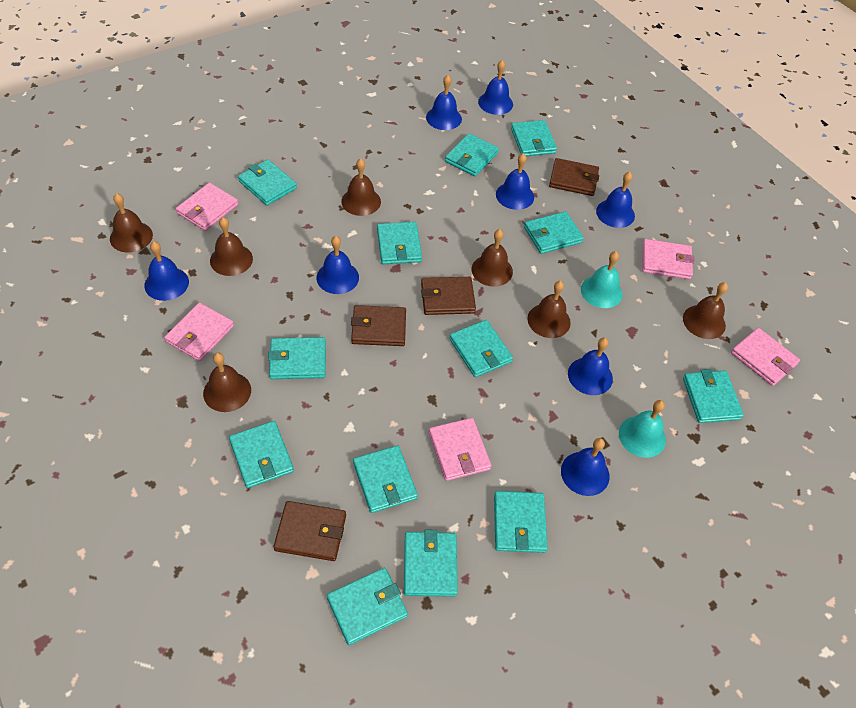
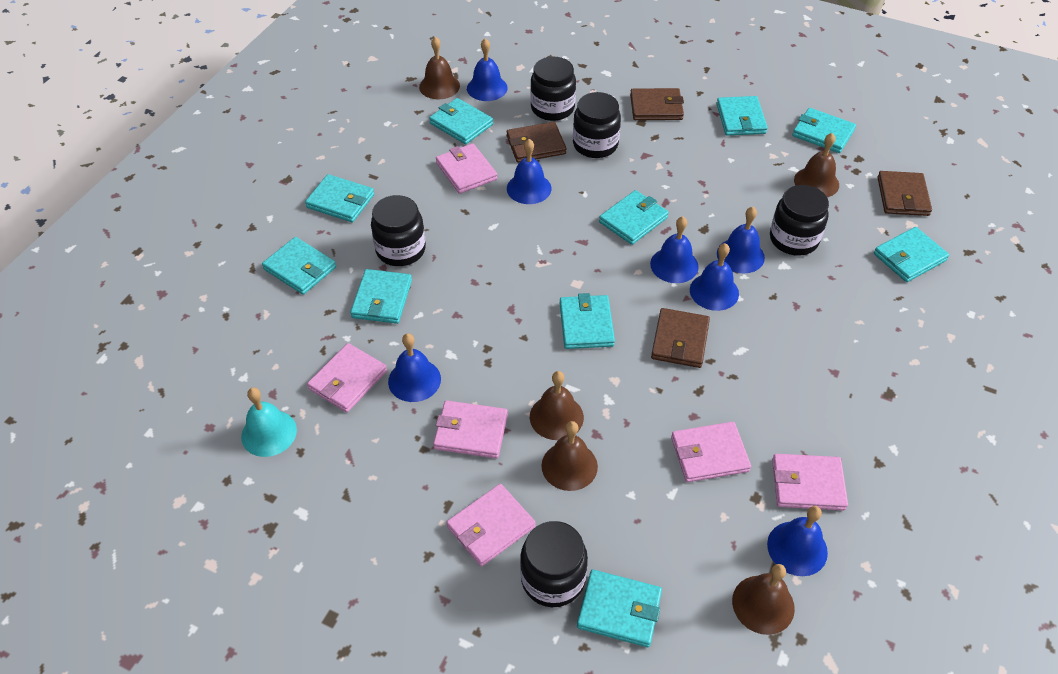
black jar: none = 0 -> [371,195,426,266] [520,521,588,607] [530,57,576,121] [573,92,621,158] [770,185,829,256] = 5
blue bell: [144,241,189,301] [316,236,359,294] [426,75,462,130] [478,60,513,115] [496,153,534,210] [561,438,610,496] [568,338,613,395] [596,172,635,228] = 8 -> [388,333,441,402] [467,38,508,101] [507,139,551,204] [650,216,698,283] [690,243,739,311] [717,207,765,273] [767,506,828,576] = 7
brown bell: [110,193,153,252] [203,352,251,412] [210,217,253,276] [341,158,381,216] [472,229,513,287] [527,281,571,338] [683,282,728,339] = 7 -> [419,37,460,99] [530,371,584,440] [541,421,598,491] [732,564,795,635] [794,133,839,197] = 5
pink wallet: [164,303,234,361] [176,183,238,231] [429,418,492,481] [642,239,695,279] [731,328,800,386] = 5 -> [307,343,387,412] [433,400,508,458] [436,143,497,194] [446,484,536,567] [671,422,751,482] [772,454,848,511] = 6
turquoise bell: [581,251,623,308] [619,400,666,458] = 2 -> [241,387,297,457] = 1
turquoise wallet: [229,421,294,488] [238,159,297,206] [268,337,326,379] [327,568,408,645] [353,445,418,513] [377,222,422,264] [404,530,458,597] [445,133,499,176] [449,320,513,377] [494,491,547,553] [511,120,557,156] [524,211,584,254] [683,369,744,423] = 13 -> [262,237,336,295] [305,174,374,222] [350,269,412,324] [429,98,493,144] [560,293,615,349] [577,570,662,647] [599,190,669,245] [716,96,768,136] [792,108,856,153] [874,227,949,282] = 10

